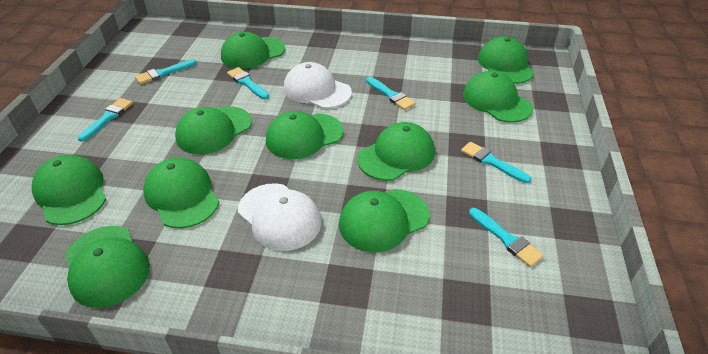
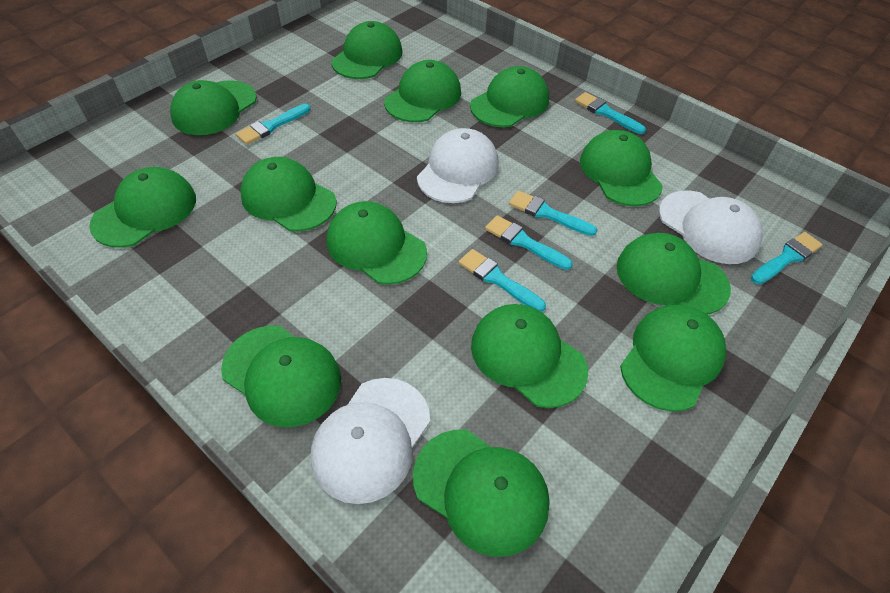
green cap: [32,155,106,225] [65,226,150,308] [143,157,219,229] [175,106,252,155] [221,32,285,69] [266,111,344,159] [339,189,429,253] [358,122,435,181] [463,71,533,123] [478,36,534,84] = 10 -> [89,167,196,248] [170,80,257,135] [221,326,341,427] [240,157,337,231] [326,201,427,285] [331,21,403,79] [384,60,461,122] [413,430,550,557] [470,66,549,127] [471,304,588,408] [580,130,663,206] [617,233,731,314] [620,305,726,412] = 13
white cap: [238,183,321,251] [284,62,352,109] = 2 -> [311,378,430,504] [417,128,499,203] [659,191,763,264] = 3

